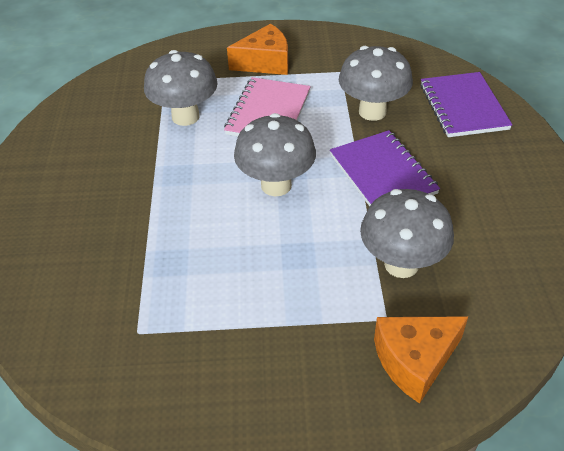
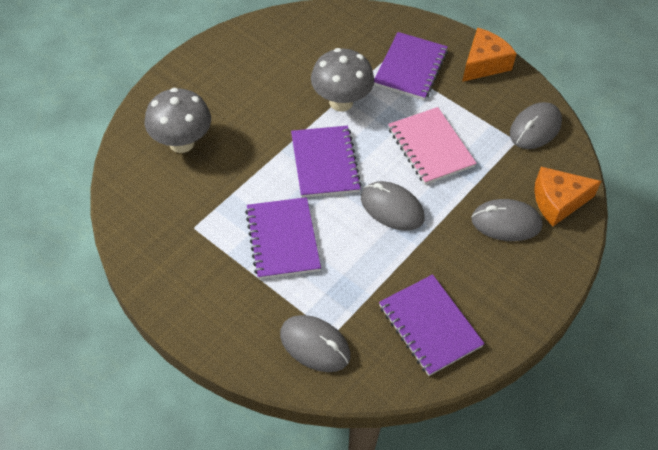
grey mouse: none = 0 -> [280,315,350,372] [361,181,424,231] [471,199,543,241] [510,102,562,149] = 4
grey mushroom: [144,50,218,126] [234,113,316,196] [339,46,413,121] [360,189,454,278] = 4 -> [145,88,211,153] [311,48,374,111] = 2
purple notebook: [330,130,440,206] [420,72,513,137] = 2 -> [245,197,321,279] [291,126,362,198] [374,32,448,100] [379,274,485,376] = 4

